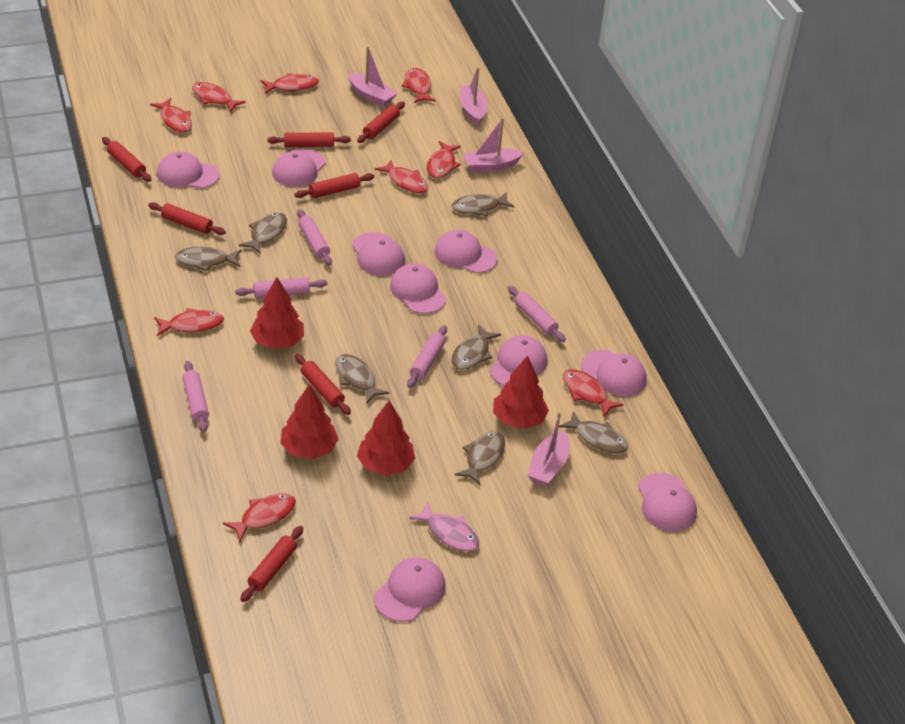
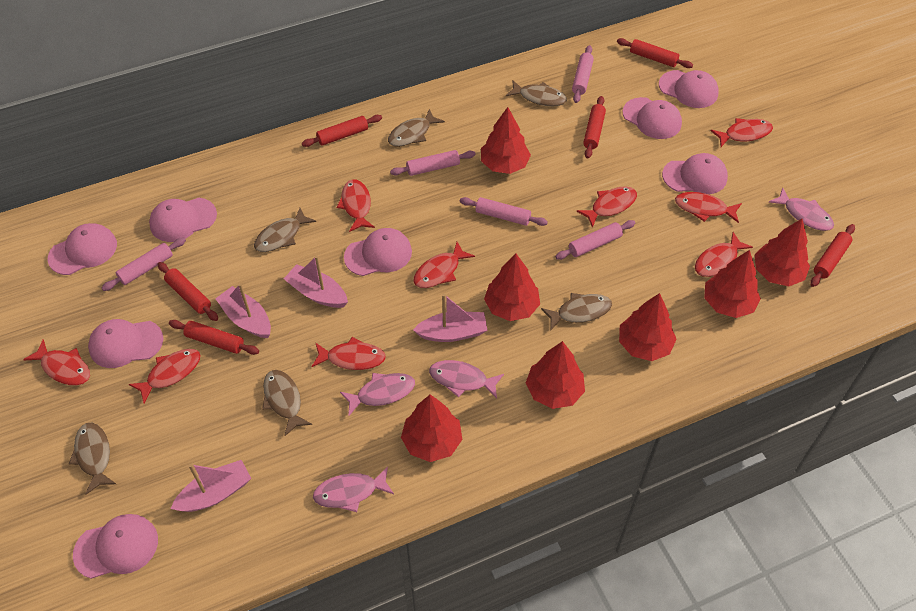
brown fish: [175,247,241,272] [239,212,287,254] [335,354,390,403] [452,192,514,216] [452,324,501,370] [455,431,505,485] [559,411,628,454] = 7 -> [69,423,116,495] [254,208,316,252] [262,370,312,436] [388,109,445,147] [506,80,567,106] [541,293,612,330] = 6
pink cap: [157,151,220,189] [272,149,326,187] [352,232,405,276] [374,557,446,622] [390,263,446,314] [434,230,498,273] [490,335,547,386] [581,350,647,396] [638,473,697,531] = 9 -> [47,223,117,275] [73,514,158,579] [88,319,164,368] [149,198,217,242] [344,228,412,276] [623,97,682,139] [659,70,719,108] [662,153,728,194] = 8
pink fish: [409,502,479,551] = 1 -> [313,467,394,512] [340,373,415,416] [429,360,504,398] [769,187,834,231] = 4
red rolling pin: [102,137,151,182] [148,202,226,235] [241,526,303,602] [267,132,351,147] [294,173,374,198] [295,354,351,415] [357,102,405,143] = 7 -> [157,262,218,321] [169,320,259,355] [302,115,382,147] [583,96,606,159] [617,38,693,68] [810,224,855,287] = 6
red tree: [250,277,304,349] [280,384,339,459] [357,400,416,476] [493,355,549,429] = 4 -> [401,395,462,462] [481,107,531,174] [484,254,540,321] [526,341,585,409] [619,293,677,361] [704,250,761,318] [755,219,810,286] = 7

